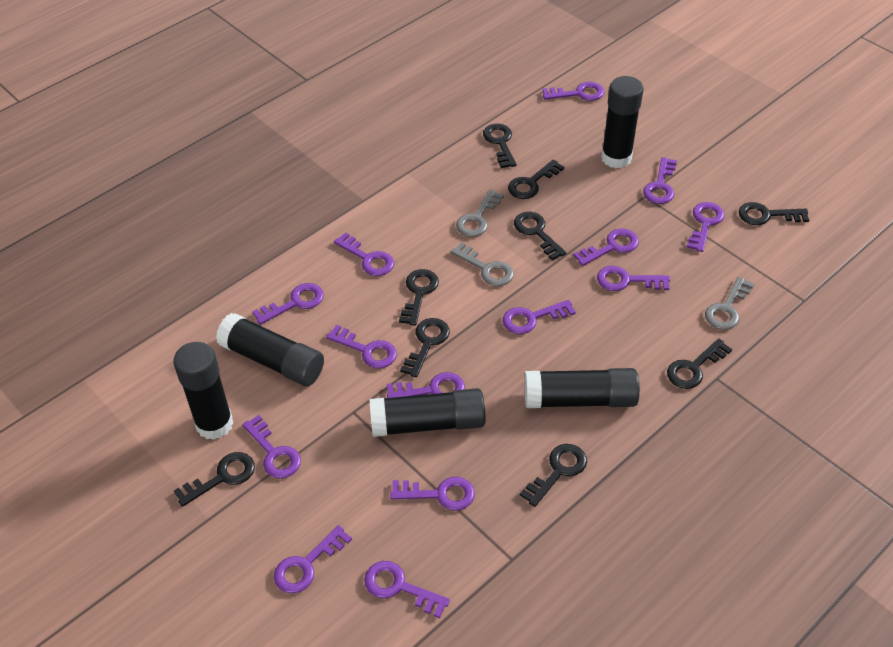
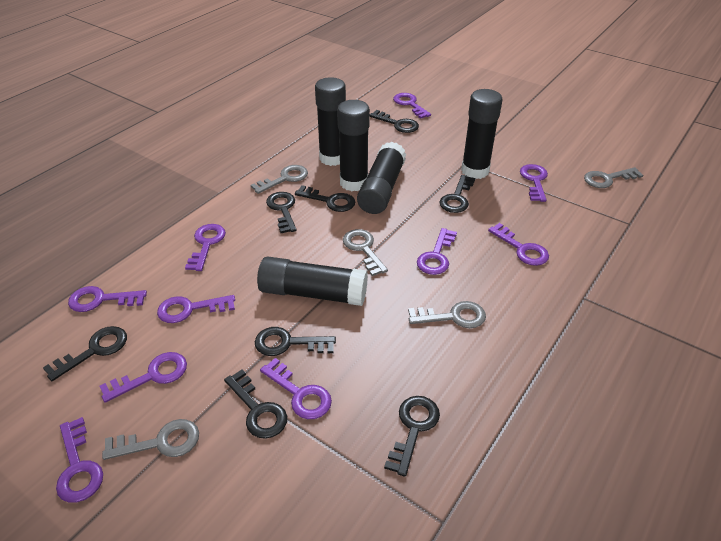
black key: [174,452,255,507] [399,269,439,326] [400,318,450,377] [483,124,516,168] [508,159,564,199] [514,212,566,260] [520,444,587,507] [667,339,732,389] [739,202,809,225] = 9 -> [43,326,127,381] [224,369,287,439] [255,327,336,356] [266,192,297,233] [295,185,355,212] [370,110,419,133] [384,396,440,477] [440,175,475,213] = 8
grey key: [451,242,514,286] [456,190,504,237] [705,277,754,330] = 3 -> [102,419,199,460] [251,165,308,194] [343,229,388,276] [408,301,486,328] [584,167,643,188] = 5
purple key: [242,415,301,478] [252,283,324,325] [274,525,352,594] [326,325,397,369] [334,232,394,276] [364,561,450,618] [387,372,465,398] [390,477,475,510] [502,300,576,334] [542,82,604,101] [573,229,639,266] [597,266,670,291] [643,157,677,204] [687,202,724,252] = 14 -> [56,417,103,503] [68,286,147,312] [99,352,187,403] [157,295,235,323] [185,224,226,271] [260,358,332,419] [393,93,431,119] [417,228,457,275] [488,223,549,266] [520,164,548,202] = 10

